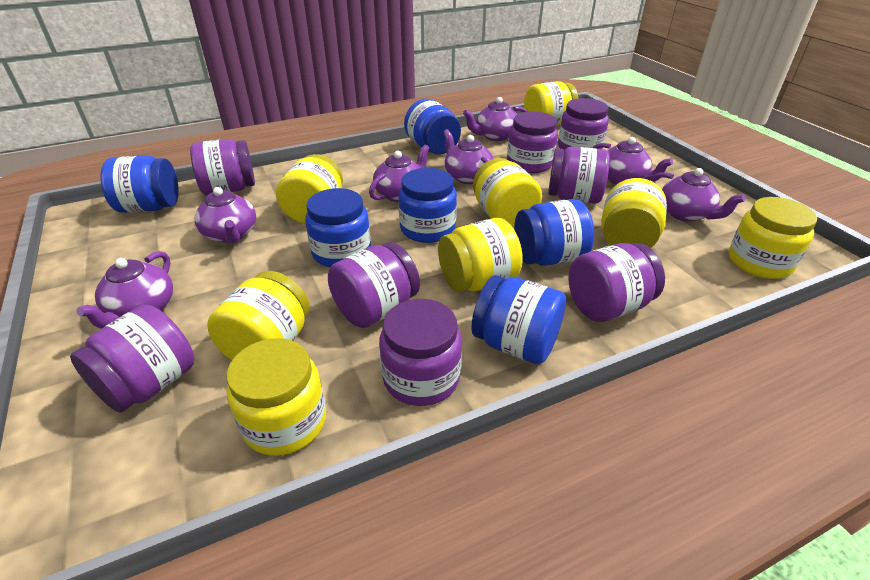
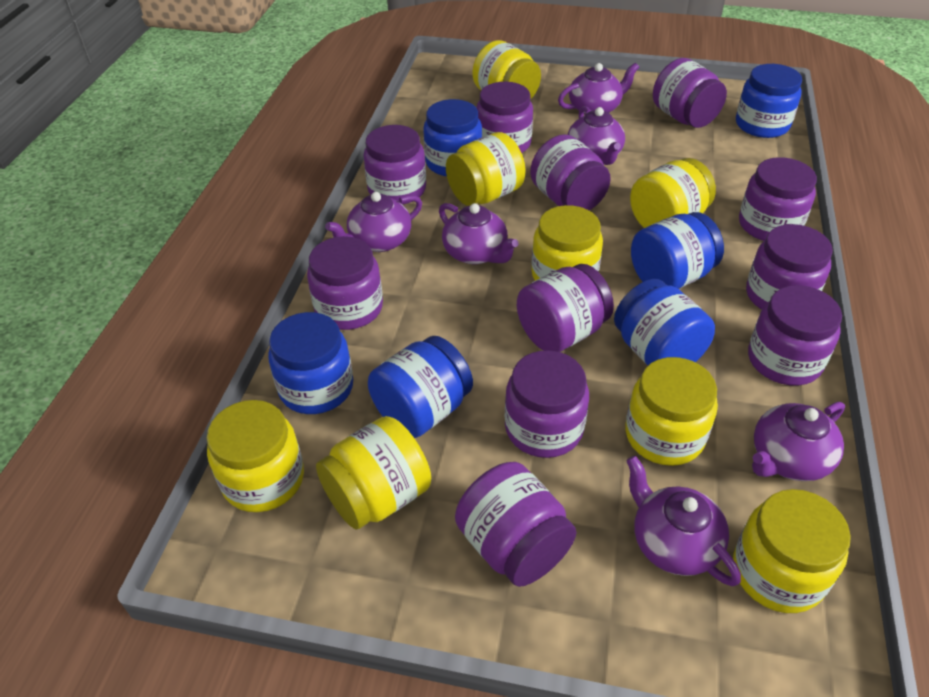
purple jar: [70,305,194,413] [190,139,255,195] [328,242,420,328] [379,299,462,406] [507,111,558,173] [548,146,610,204] [558,98,609,150] [568,243,665,322] = 8 -> [307,236,383,330] [363,125,426,205] [455,462,576,587] [476,82,533,153] [505,350,589,458] [517,264,614,352] [530,134,611,210] [653,58,727,128] [739,157,817,241] [746,224,833,310] [748,285,842,386] = 11
purple teapot: [76,251,173,329] [195,187,256,243] [369,145,429,202] [443,129,494,184] [463,97,528,141] [593,137,673,185] [650,168,746,222] = 7 -> [325,192,422,252] [439,203,518,264] [558,63,639,115] [568,106,625,165] [626,456,741,586] [752,402,845,481] = 6

